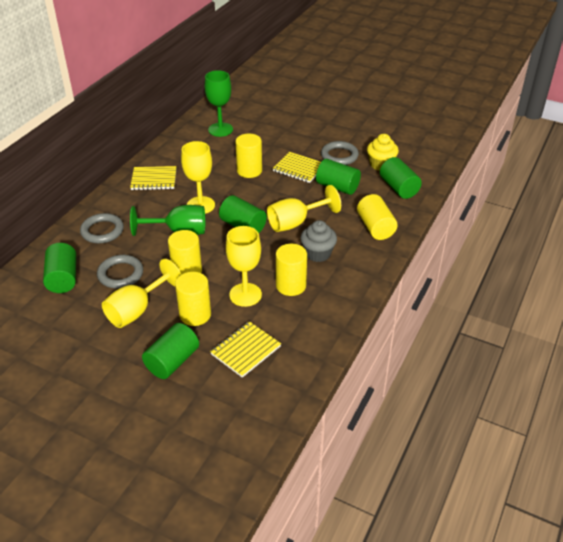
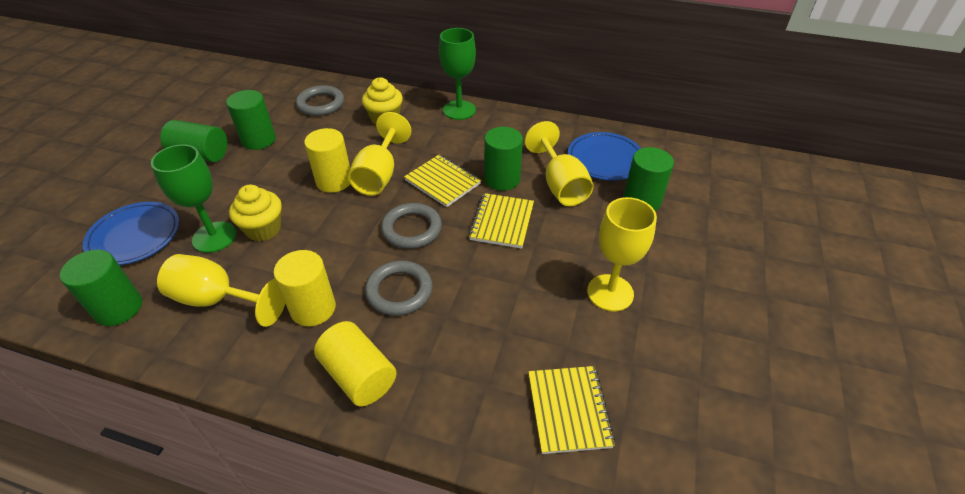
blue plate: none = 0 -> [83,202,179,265] [568,132,642,180] = 2
grey cupcake: [300,220,337,262] = 1 -> none = 0
yellow cupcake: [367,134,399,171] = 1 -> [229,185,282,242] [362,77,403,125] = 2
yellow cylinder: [168,230,202,274] [175,272,211,326] [235,133,262,178] [276,244,307,296] [357,194,398,240] = 5 -> [274,250,336,326] [304,128,350,193] [314,321,397,406] = 3

